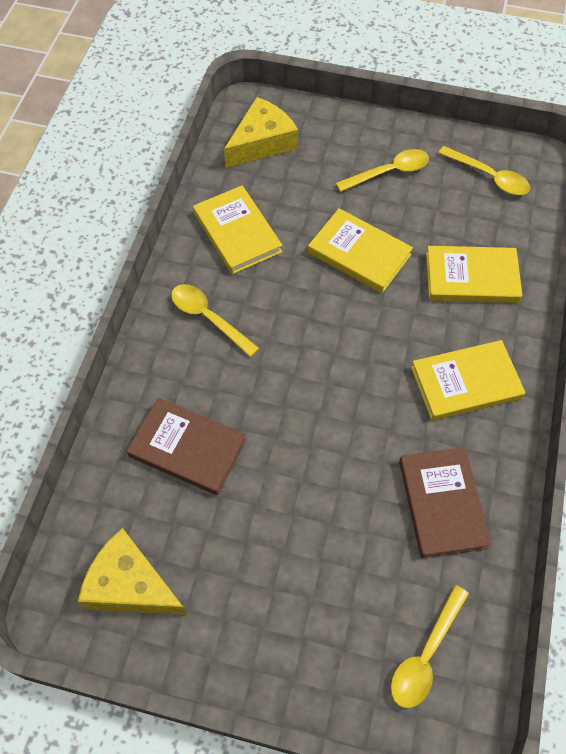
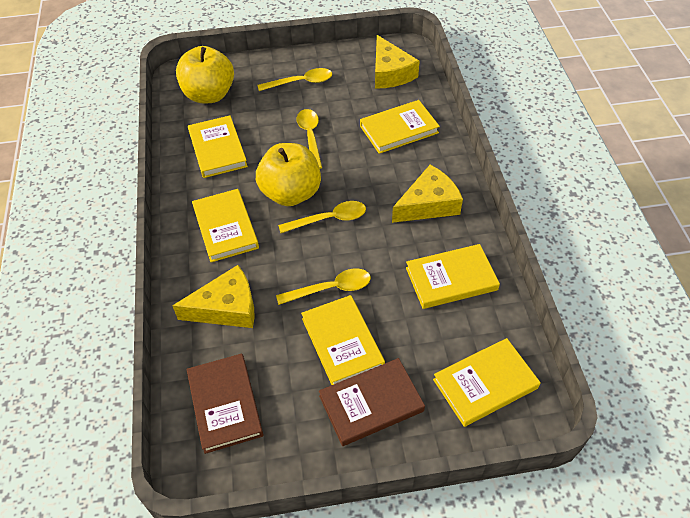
yellow apple: none = 0 -> [176,46,234,103] [256,143,321,206] = 2
yellow book: [193,185,282,274] [308,208,413,293] [411,340,525,421] [426,246,522,303] = 4 -> [188,115,248,178] [192,189,259,262] [301,295,385,385] [360,100,440,154] [406,244,500,309] [433,338,541,427] = 6
yellow cheese: [78,528,187,615] [224,97,298,168] = 2 -> [172,265,255,328] [375,35,420,89] [392,165,463,223] = 3

